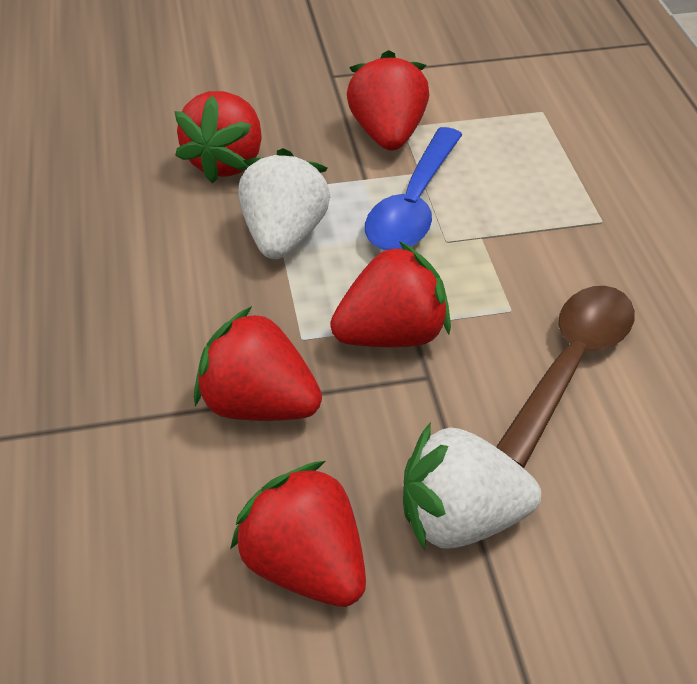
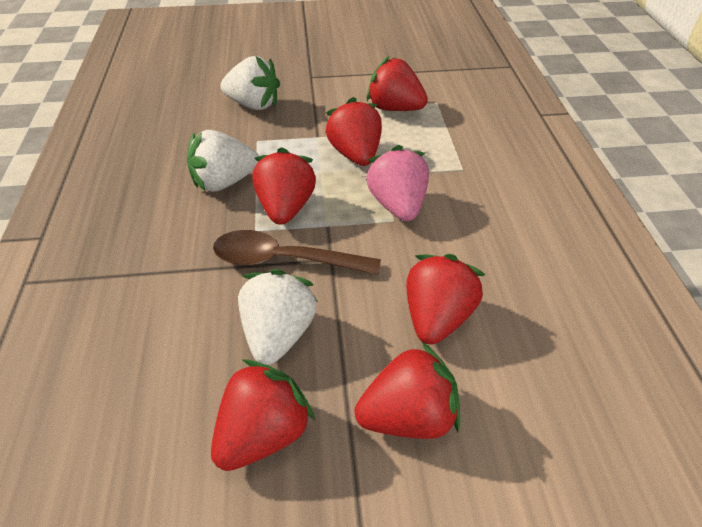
blue spoon: [365,127,462,250] = 1 -> none = 0
pink strawberry: none = 0 -> [366,145,429,221] = 1
red strawberry: [174,91,262,184] [194,306,322,421] [230,461,366,607] [330,241,451,347] [347,50,429,151] = 5 -> [211,359,315,471] [253,147,316,225] [325,97,382,166] [355,342,460,439] [367,56,428,111] [406,254,485,345] = 6
white strawberry: [238,148,330,259] [403,422,541,551] = 2 -> [187,130,259,192] [220,56,280,110] [238,269,318,365] = 3

